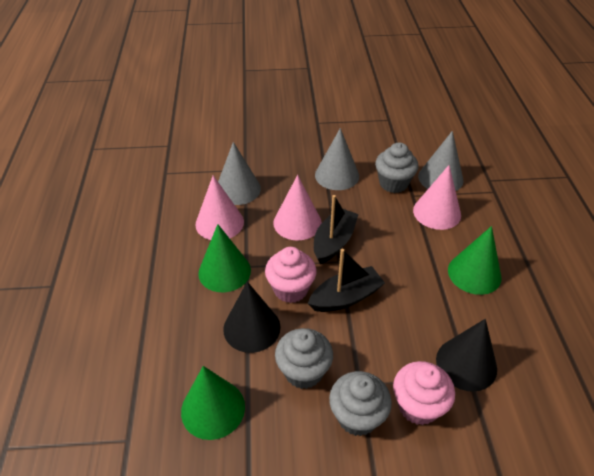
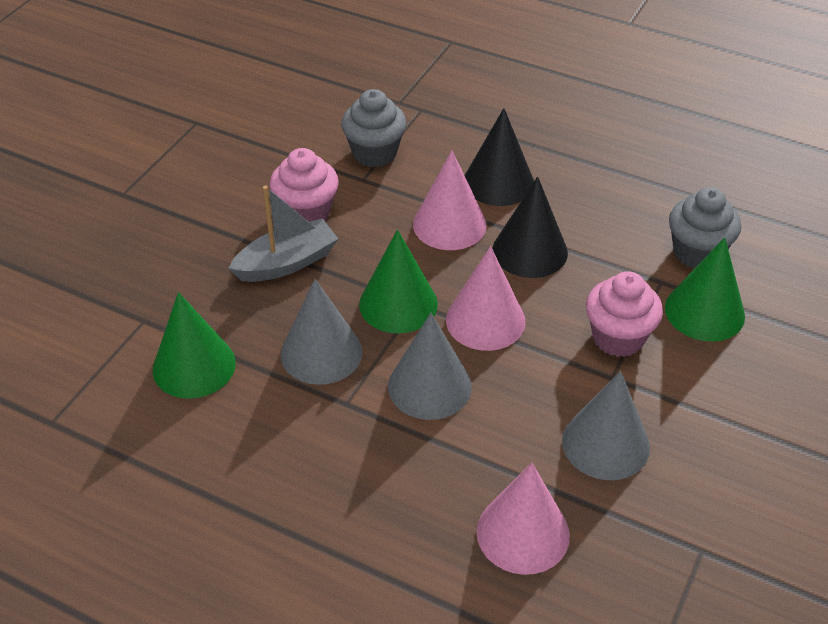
black boat: [308,249,385,312] [314,195,359,264] = 2 -> none = 0
grey boat: none = 0 -> [229,185,338,282] = 1
grey cupcake: [275,328,333,389] [329,371,392,436] [375,142,418,193] = 3 -> [341,89,407,167] [669,187,741,269] = 2

